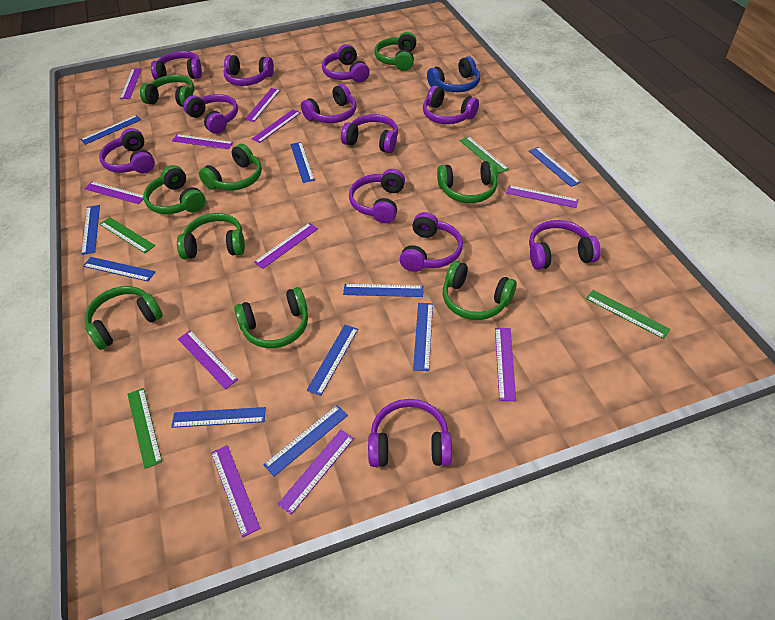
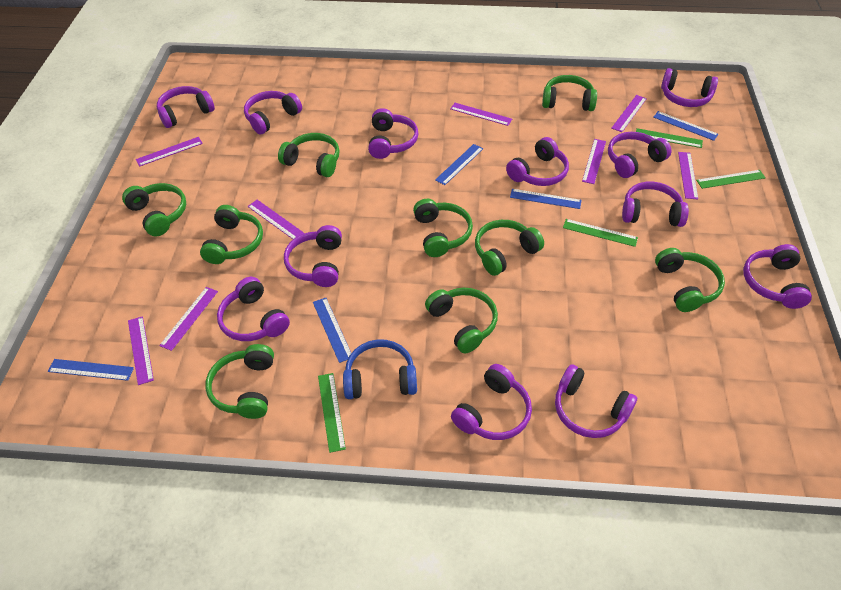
blue ruler: [80,115,141,145] [81,205,100,255] [83,257,155,281] [171,407,266,428] [263,405,348,476] [290,142,315,183] [307,325,358,396] [343,284,423,297] [413,303,433,371] [529,147,581,187] = 10 -> [48,359,134,381] [313,298,351,363] [435,144,483,185] [510,189,581,209] [653,111,719,141] = 5
purple ruler: [84,182,144,204] [120,68,142,99] [172,134,233,149] [178,330,238,389] [211,445,260,538] [245,88,280,122] [252,109,301,143] [254,223,318,269] [278,430,354,515] [495,328,516,401] [506,185,579,208] = 11 -> [128,316,154,385] [136,137,203,167] [159,287,218,351] [248,200,304,239] [450,103,512,126] [582,139,606,184] [611,95,647,132] [678,152,698,199] = 8

